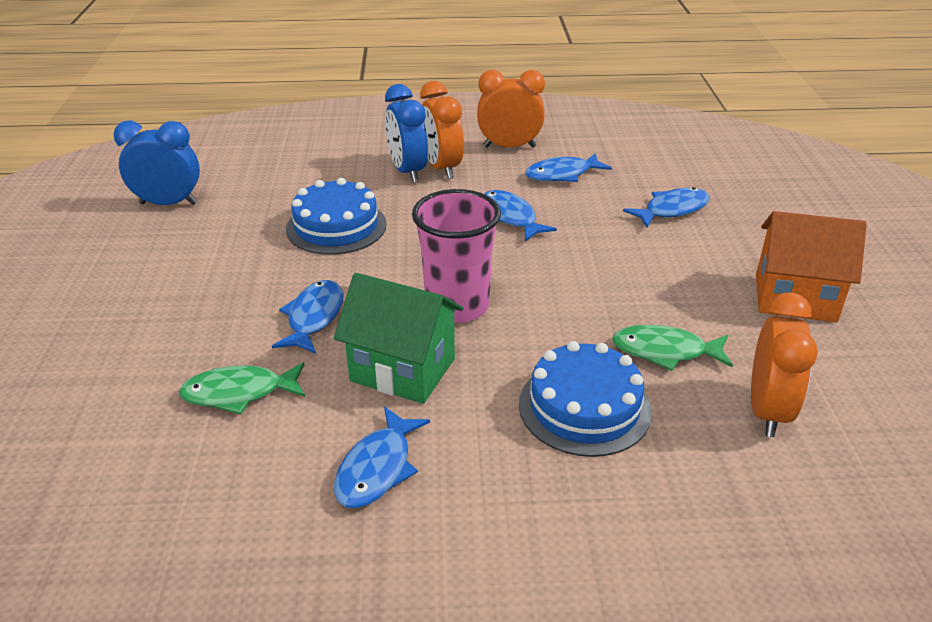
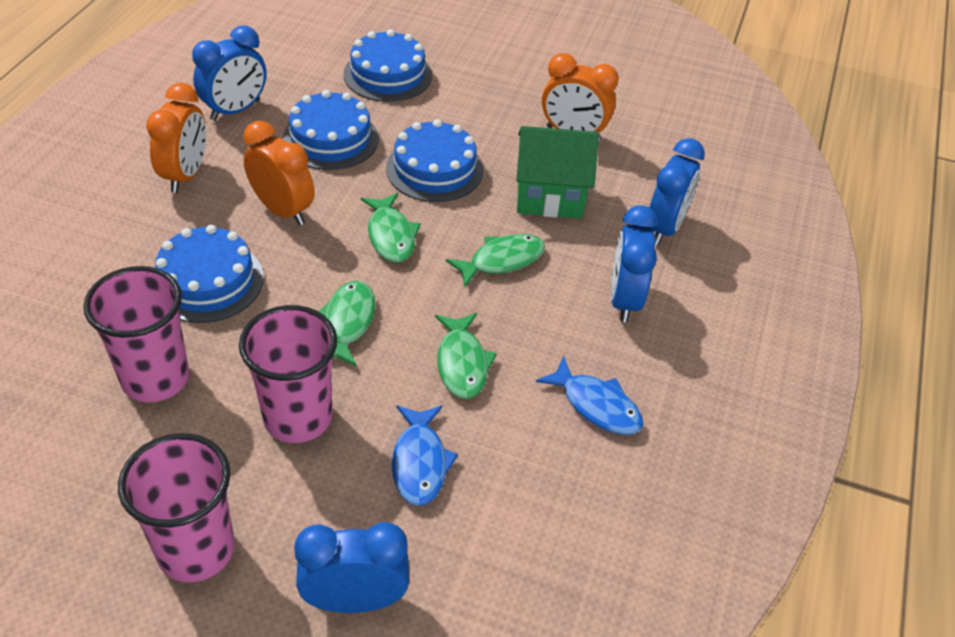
blue cake: [286,178,387,255] [519,341,652,457] = 2 -> [155,225,264,323] [283,90,379,170] [343,29,432,102] [386,119,483,202] = 4
blue clock: [113,120,200,205] [385,84,428,183] = 2 -> [192,25,267,121] [294,522,409,613] [611,205,657,322] [649,138,705,245] = 4
blue fish: [272,280,343,354] [334,407,430,508] [485,190,557,242] [525,153,612,182] [623,187,710,227] = 5 -> [392,405,458,506] [536,356,643,435] = 2
green fish: [179,362,305,414] [612,325,733,371] = 2 -> [318,281,375,367] [361,193,421,263] [435,313,497,399] [446,234,545,287] = 4
orange house: [756,211,867,322] = 1 -> none = 0
pink cup: [412,189,501,323] = 1 -> [83,266,189,402] [118,433,235,582] [239,305,337,443] = 3

